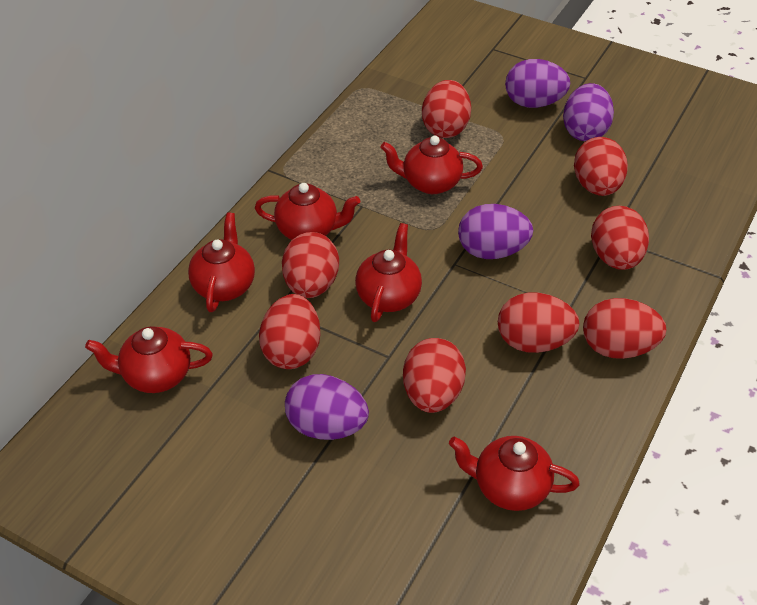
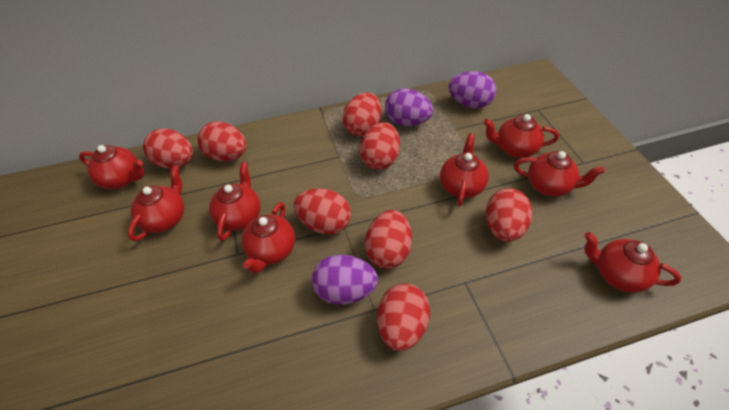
purple egg: [285,374,369,440] [458,204,533,259] [505,59,571,108] [563,83,614,141] = 4 -> [312,255,378,305] [385,88,433,126] [449,71,497,108] = 3
red teapot: [85,326,213,393] [188,212,255,312] [255,183,360,240] [355,223,422,322] [380,135,483,194] [449,436,580,511] = 6 -> [79,145,145,189] [128,165,184,241] [209,162,261,241] [241,202,295,274] [440,134,489,206] [483,114,559,158] [514,151,605,197] [584,232,681,293] = 8

